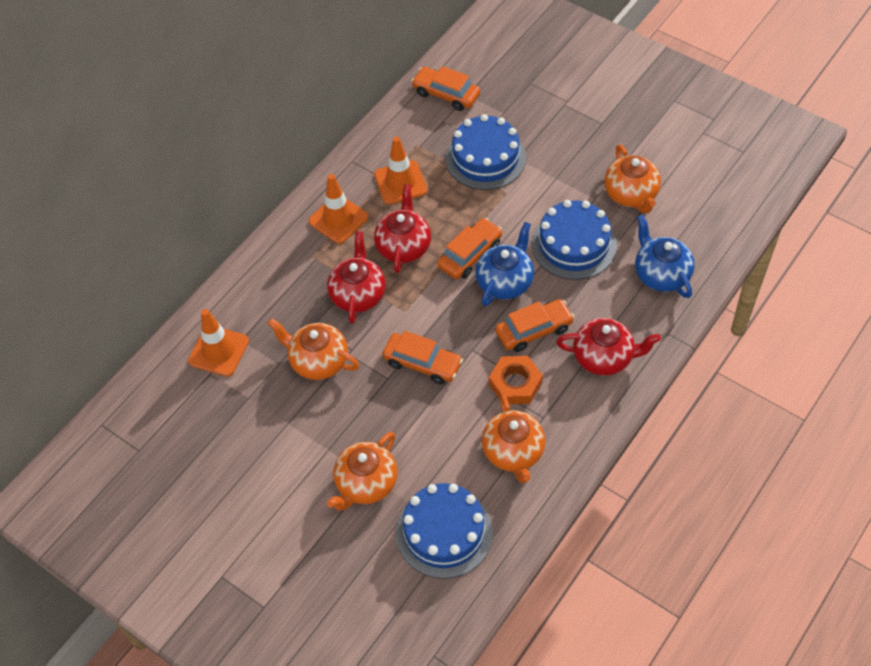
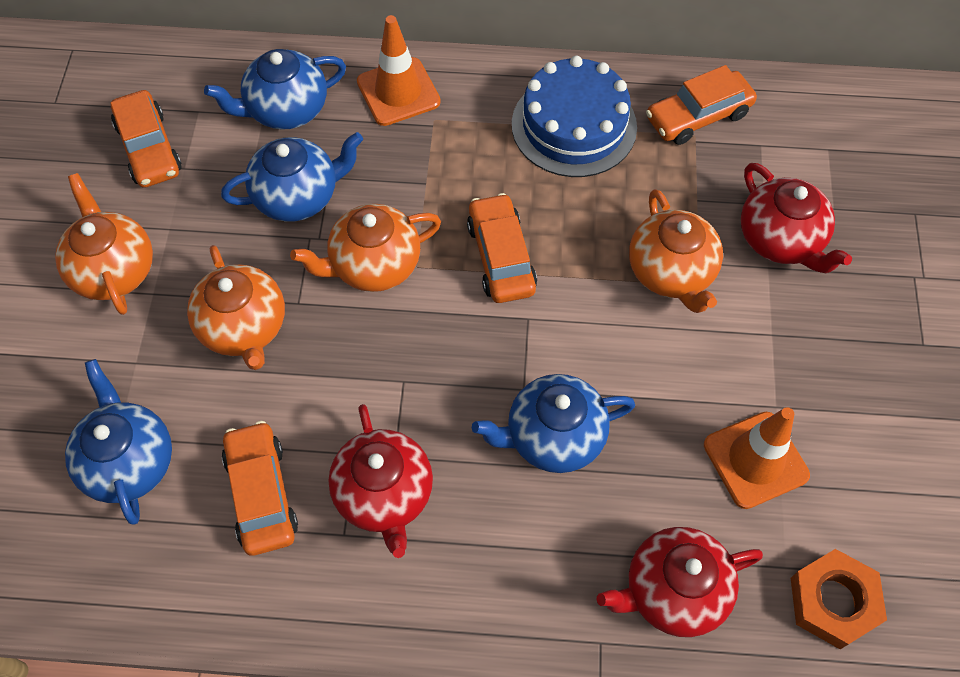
blue cake: [396,483,493,579] [445,114,526,190] [532,200,617,280] = 3 -> [512,56,637,177] = 1
blue teapot: [475,222,534,306] [635,214,695,298] = 2 -> [65,359,172,525] [204,49,346,130] [221,132,363,222] [472,374,635,473] = 4
orange traffic cone: [188,309,249,377] [308,174,368,244] [374,136,427,204] = 3 -> [357,15,441,126] [704,407,810,509] = 2

